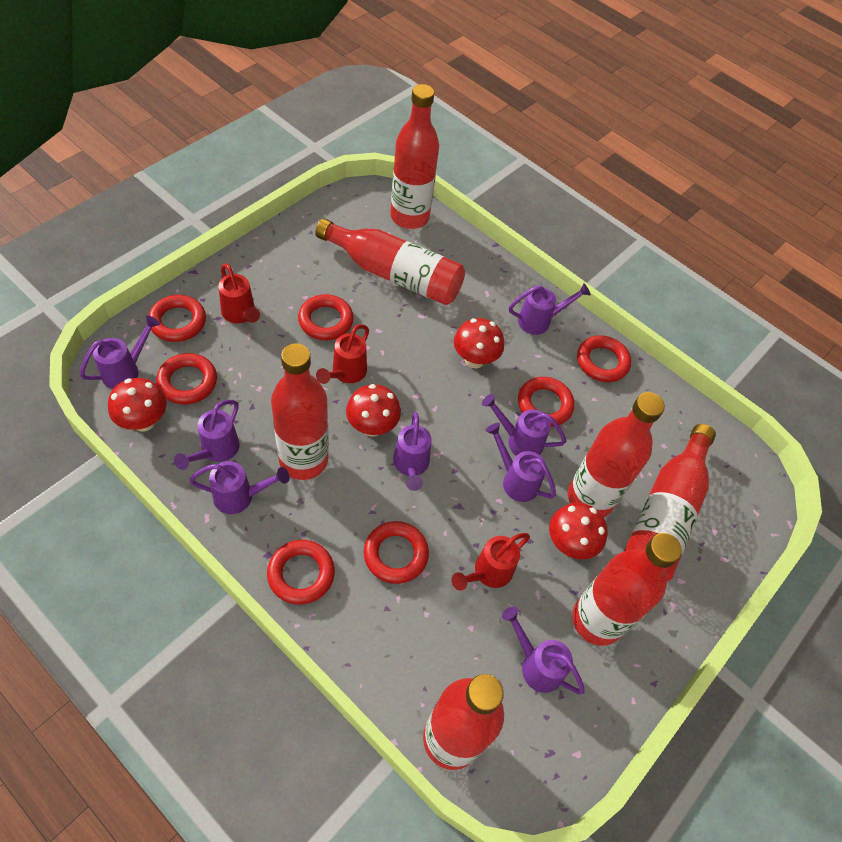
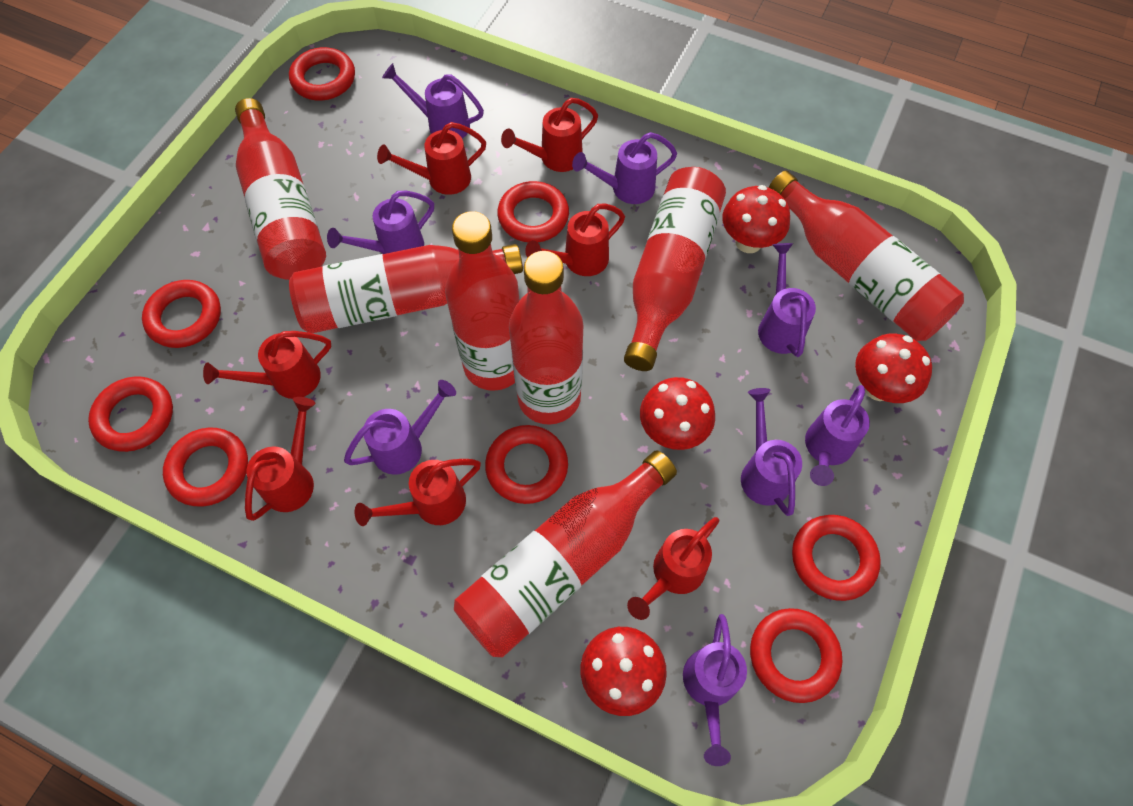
red ring: [148,295,206,342] [156,353,217,404] [267,540,335,605] [298,294,354,340] [364,521,429,584] [518,377,574,427] [577,335,631,382] = 7 -> [88,376,173,452] [142,280,221,348] [163,428,248,507] [289,47,355,100] [485,425,568,504] [497,181,569,243] [750,608,843,703] [792,515,881,601] = 8
red watering can: [218,263,260,324] [316,324,369,384] [452,533,530,591] = 3 -> [203,331,331,399] [245,397,316,521] [354,459,481,526] [377,122,486,195] [501,98,598,172] [525,204,625,276] [627,517,720,620] = 7

